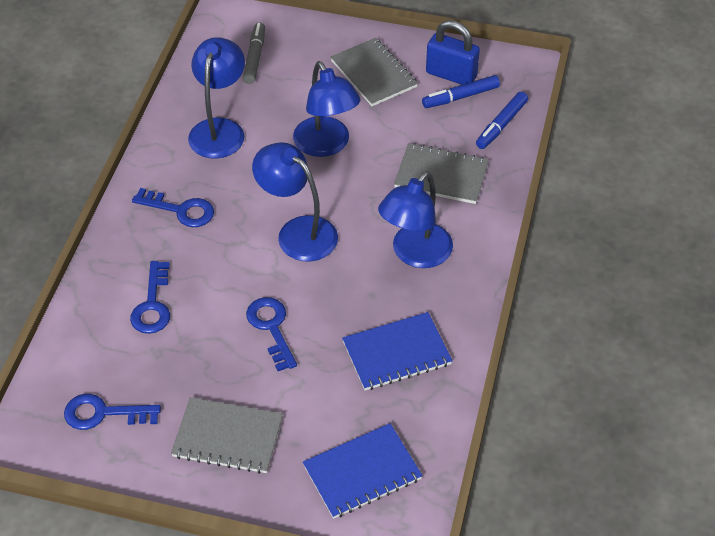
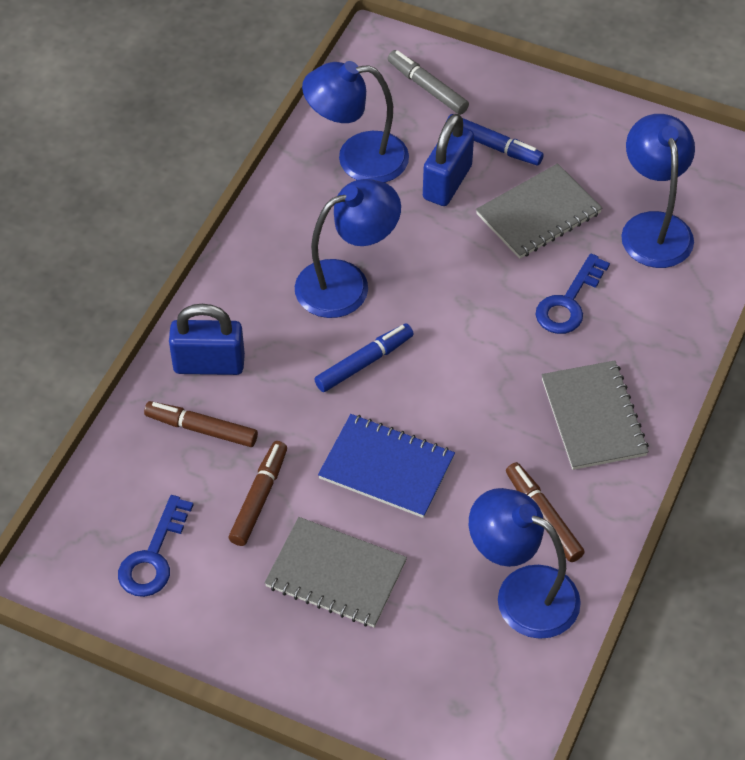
blue key: [64,394,161,430] [130,261,170,334] [132,188,214,227] [246,297,297,371] = 4 -> [118,495,193,597] [536,253,610,334] = 2
blue notebook: [303,423,423,519] [342,312,452,391] = 2 -> [318,414,455,518] = 1
blue padlock: [426,20,480,85] = 1 -> [169,304,245,375] [423,114,474,206] = 2
brown marker: none = 0 -> [144,401,258,447] [229,441,287,546] [506,462,585,562] = 3

